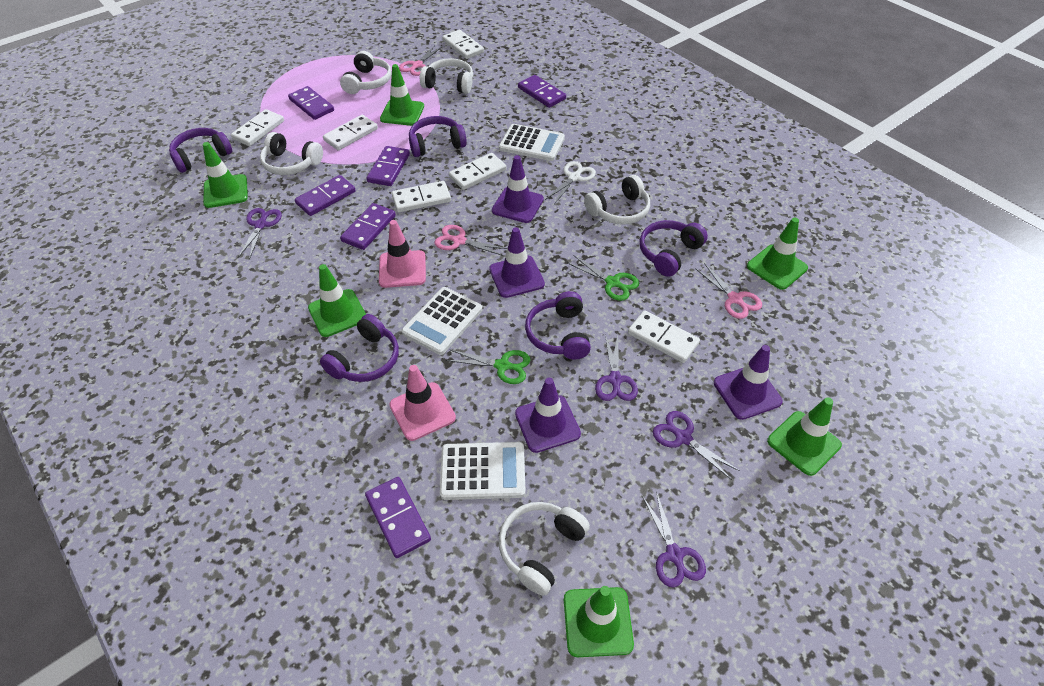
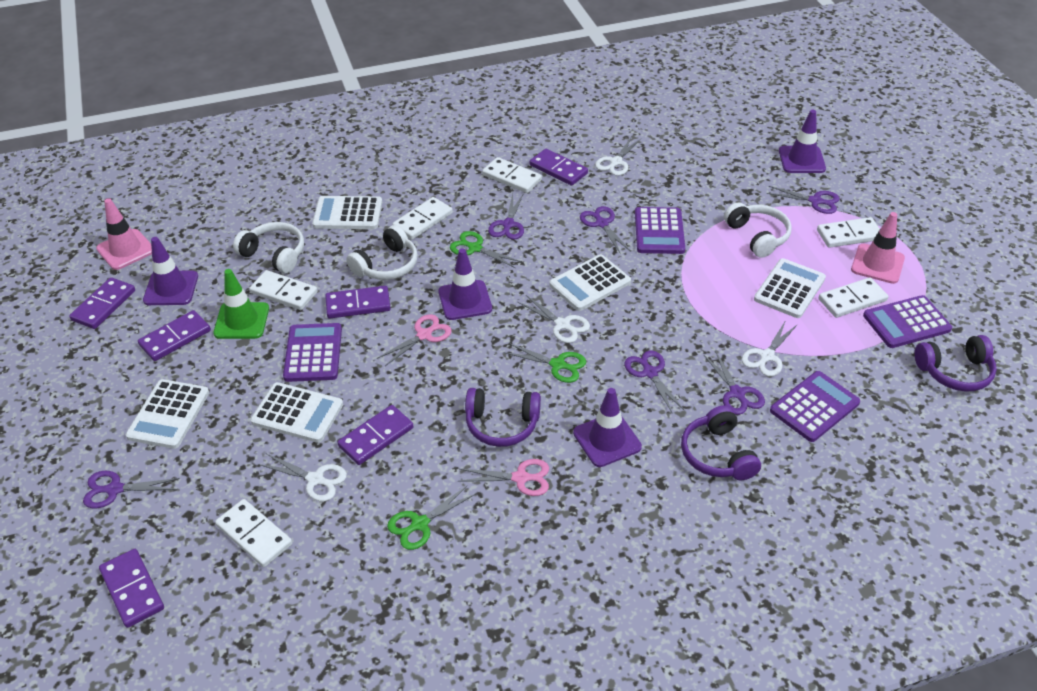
green scissors: [446,349,530,384] [568,255,639,301] = 2 -> [387,485,476,550] [450,231,522,268] [503,343,586,383] = 3
green traffic cone: [203,142,248,208] [308,264,366,337] [380,64,424,126] [564,586,634,657] [747,217,808,290] [767,397,842,476] = 6 -> [213,269,269,339] = 1
pink scissors: [399,45,442,76] [434,225,507,256] [695,263,762,319] = 3 -> [377,314,452,366] [458,459,549,496] = 2
purple calculator: none = 0 -> [283,323,342,382] [635,207,685,254] [770,371,860,442] [863,295,952,348] = 4
purple headphones: [169,128,232,173] [320,314,399,382] [409,116,467,157] [525,291,591,359] [640,220,708,277] = 5 -> [465,388,541,447] [681,405,761,480] [915,335,997,391] = 3
purple scissors: [238,208,282,260] [595,335,638,401] [642,491,706,588] [653,411,740,480] = 4 -> [83,471,180,508] [488,193,524,239] [580,206,630,253] [624,351,684,414] [704,351,765,415] [766,186,840,214] = 6
white calculator: [401,287,482,355] [440,442,525,500] [499,124,565,161] = 3 -> [126,379,209,449] [251,382,343,443] [312,196,382,229] [549,254,631,311] [754,258,826,318] = 5
white headphones: [260,132,323,175] [340,51,392,94] [420,58,473,94] [499,502,590,596] [584,175,650,225] = 5 -> [233,222,304,273] [346,225,418,280] [724,202,792,258] = 3
white scissors: [545,161,596,204] = 1 -> [258,453,347,501] [518,295,590,343] [595,136,641,176] [742,320,797,377] = 4

